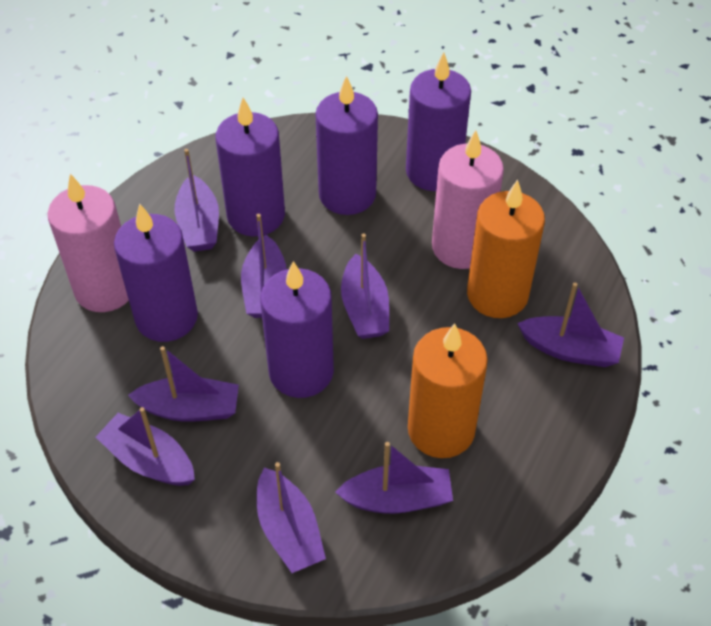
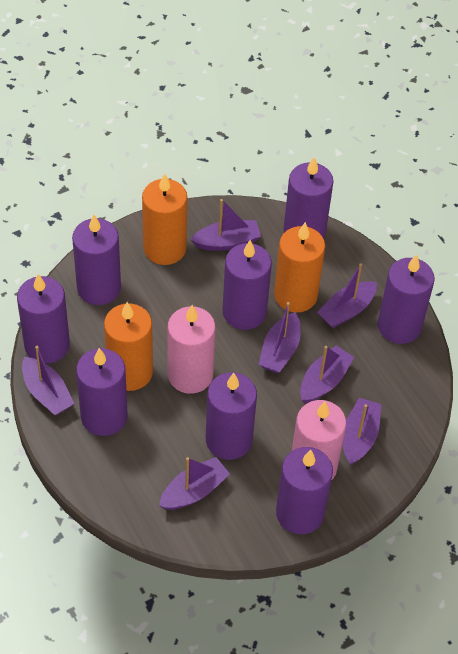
orange candle: [408,323,488,458] [467,179,545,318] = 2 -> [104,302,153,391] [142,173,187,265] [274,222,325,312] = 3
purple boat: [96,407,195,486] [128,346,239,422] [174,149,219,252] [241,214,287,318] [257,462,326,573] [335,442,453,514] [341,234,389,339] [517,283,624,367] = 8 -> [22,346,74,416] [159,457,230,510] [190,199,261,251] [259,302,301,373] [300,345,354,403] [317,263,377,328] [343,398,381,465] = 7
purple candle: [114,204,198,342] [216,98,285,236] [260,261,334,398] [315,75,378,215] [406,52,471,191] = 5 -> [17,274,70,364] [72,215,121,305] [76,348,128,436] [206,372,257,460] [223,240,272,330] [276,447,333,534] [283,157,334,239] [378,255,435,344] = 8

